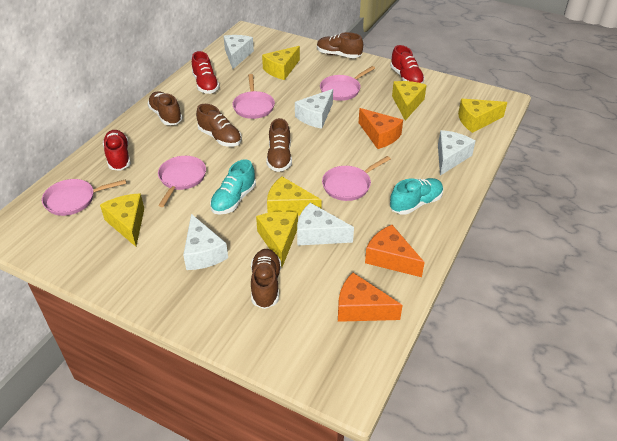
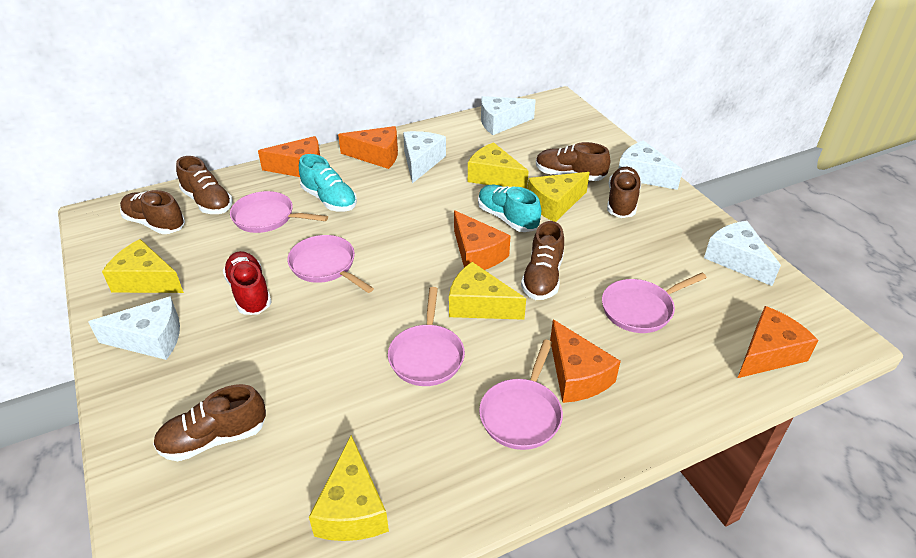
brown shoe: [147,91,183,125] [196,104,242,147] [251,249,281,309] [266,118,292,172] [317,32,363,58] = 5 -> [120,190,185,234] [153,384,266,461] [176,156,233,214] [521,221,564,300] [536,142,610,181] [607,167,642,218] = 6
orange cheese: [338,273,403,322] [359,108,403,149] [365,225,425,277] = 3 -> [258,136,320,177] [338,126,398,169] [454,210,511,270] [550,320,621,403] [738,306,818,378] = 5
red shoe: [103,130,131,171] [192,51,220,94] [390,45,425,84] = 3 -> [223,251,272,315] = 1
yellow cheese: [100,193,144,247] [256,211,298,267] [262,46,300,80] [267,176,322,216] [392,81,427,121] [458,99,507,133] = 6 -> [102,239,184,293] [309,435,389,541] [449,262,526,320] [468,142,529,189] [528,172,590,222] = 5

